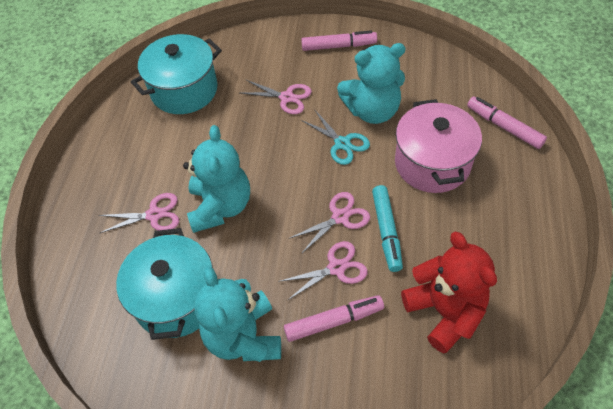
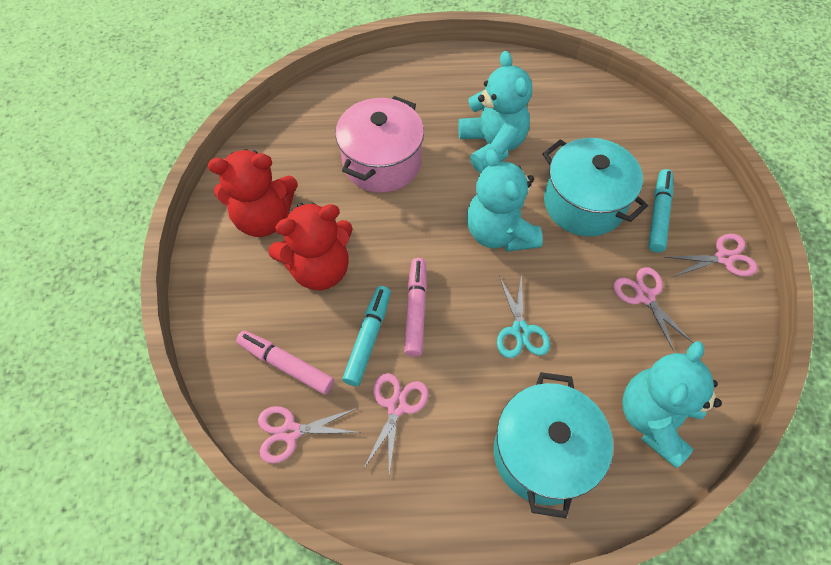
pink marker: [284,295,384,342] [301,31,377,51] [467,97,547,149] = 3 -> [236,330,334,394] [404,258,427,357] = 2
red teddy bear: [401,232,497,353] = 1 -> [208,149,298,237] [268,202,353,290] = 2
turquoise marker: [372,185,403,272] = 1 -> [342,286,391,386] [648,169,673,253] = 2

